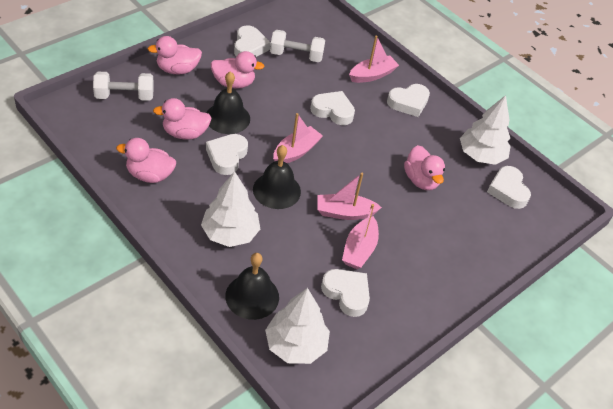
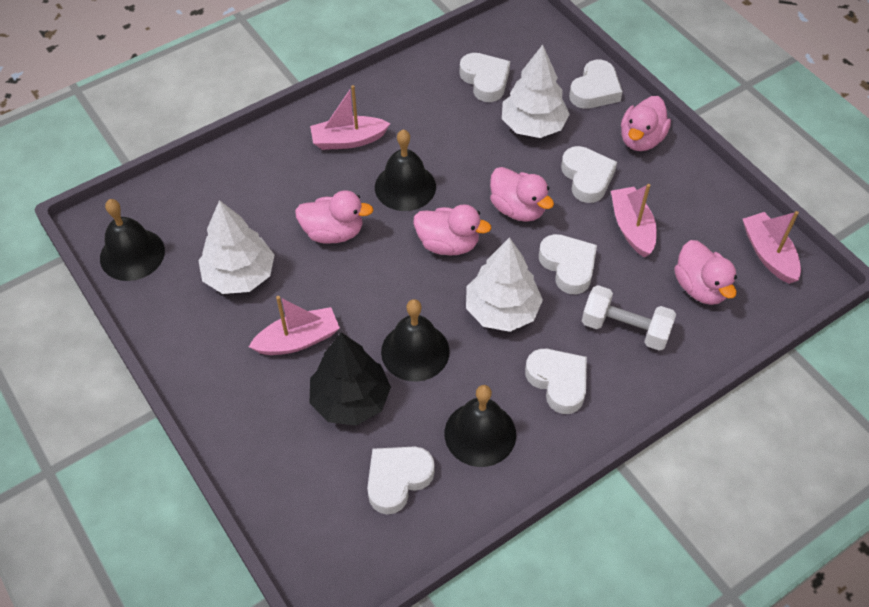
black bell: [207,71,250,134] [225,253,279,320] [253,145,301,209] = 3 -> [100,199,165,281] [375,129,436,211] [381,299,450,382] [445,385,516,467] = 4
black tree: none = 0 -> [310,332,391,426] = 1
white dumbbell: [93,72,154,101] [270,30,325,62] = 2 -> [582,285,676,351] = 1

